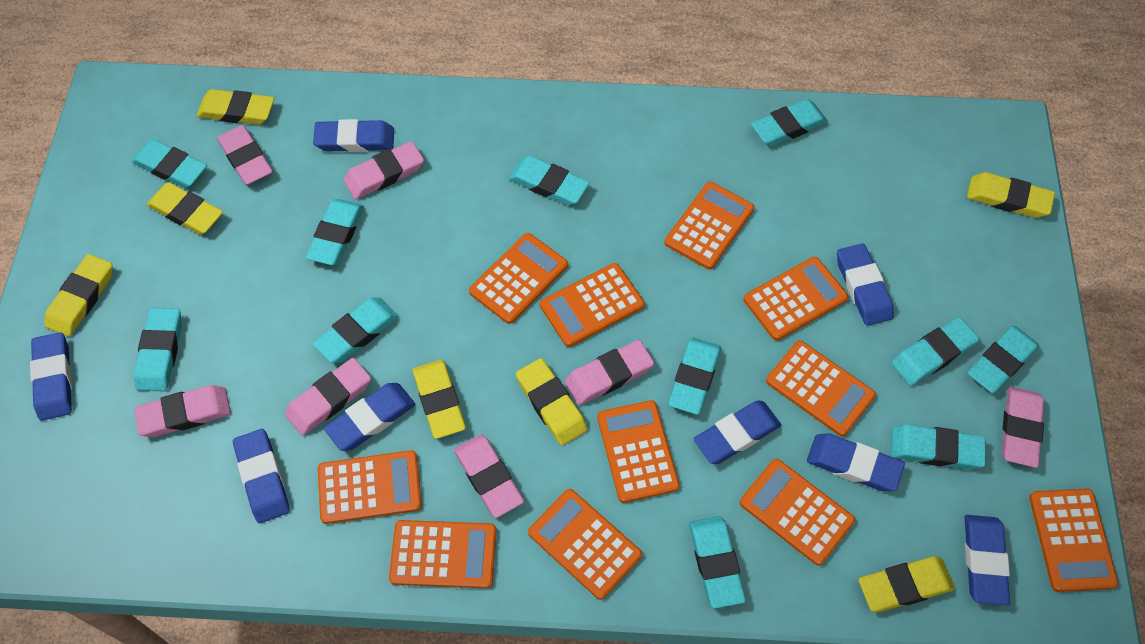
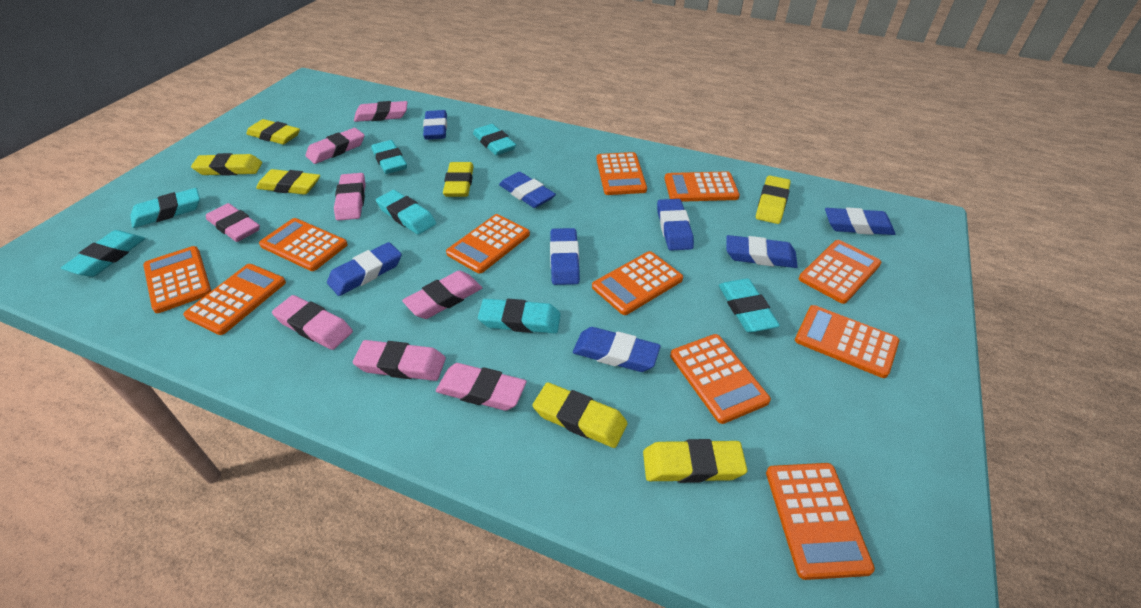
pink eraser: [134,385,231,437] [217,125,273,185] [285,358,371,436] [344,141,424,199] [454,434,524,518] [564,340,654,405] [1002,387,1044,468] = 7 -> [206,203,260,242] [272,295,353,350] [305,128,365,164] [334,173,366,221] [353,340,446,381] [354,101,407,122] [402,270,482,319] [436,363,527,411] = 8
turquoise eraser: [132,139,207,188] [134,308,182,392] [306,199,364,265] [313,298,399,363] [508,155,590,206] [668,337,721,415] [689,516,746,609] [751,99,828,147] [890,424,986,470] [891,317,979,386] [968,326,1039,393] = 11 -> [61,230,145,277] [130,188,200,228] [371,140,407,174] [376,190,436,235] [473,124,516,155] [478,299,561,334] [719,279,780,332] = 7

